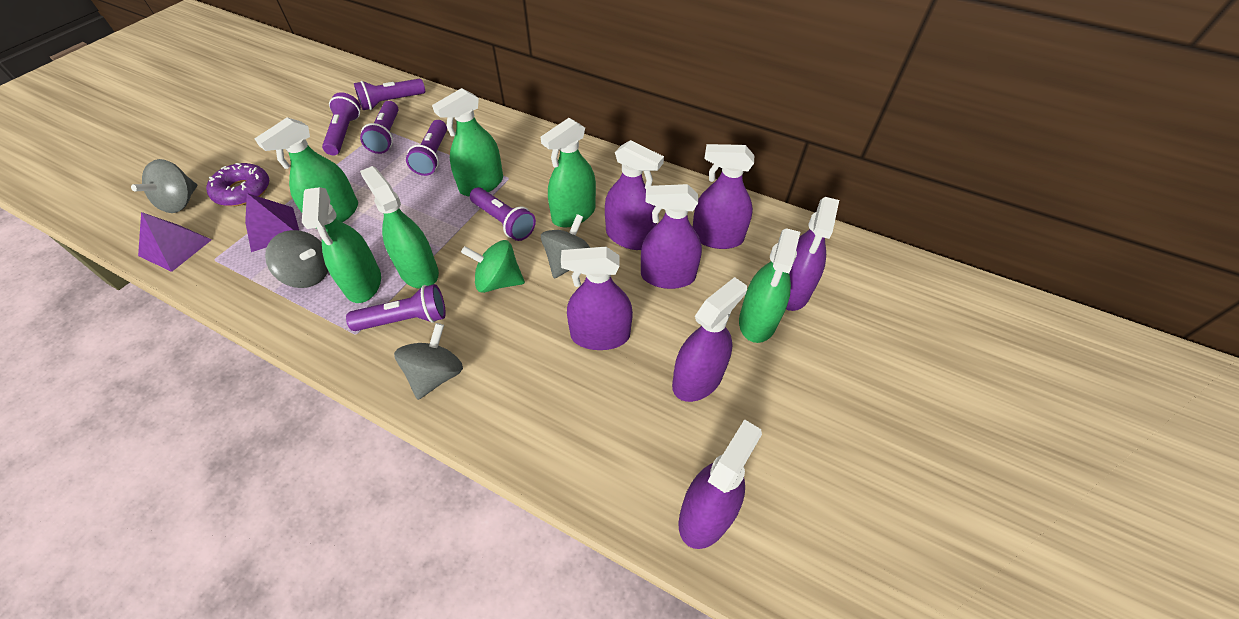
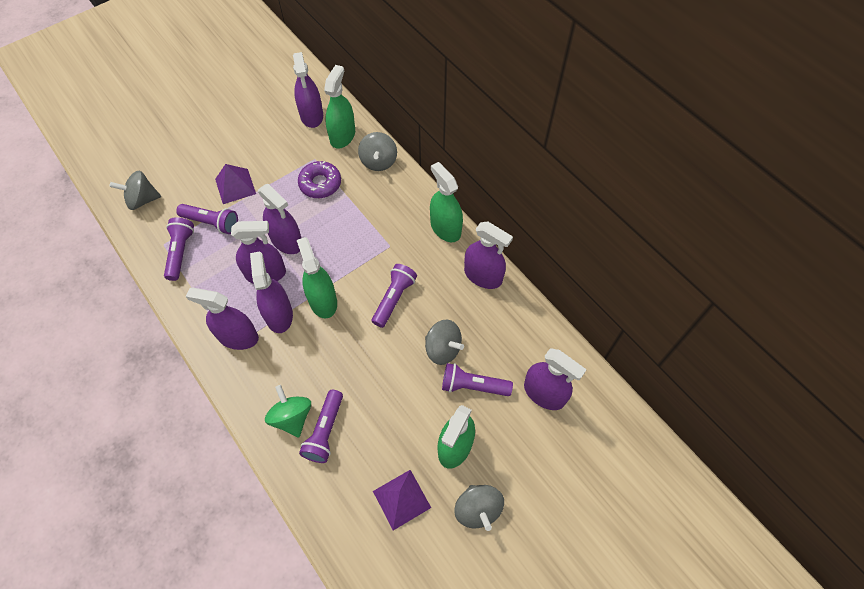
green spray bottle: [255,117,358,222] [302,187,381,303] [360,166,439,289] [432,88,503,197] [541,118,596,227] [739,228,800,343] = 6 -> [297,237,337,319] [324,65,355,149] [430,162,463,242] [438,405,475,468] = 4
purple flashlight: [322,92,361,156] [346,284,446,331] [354,79,425,110] [360,101,398,154] [406,120,447,176] [470,187,536,241] = 6 -> [164,217,194,281] [176,204,238,234] [299,390,343,463] [372,264,417,328] [442,363,513,396] = 5

